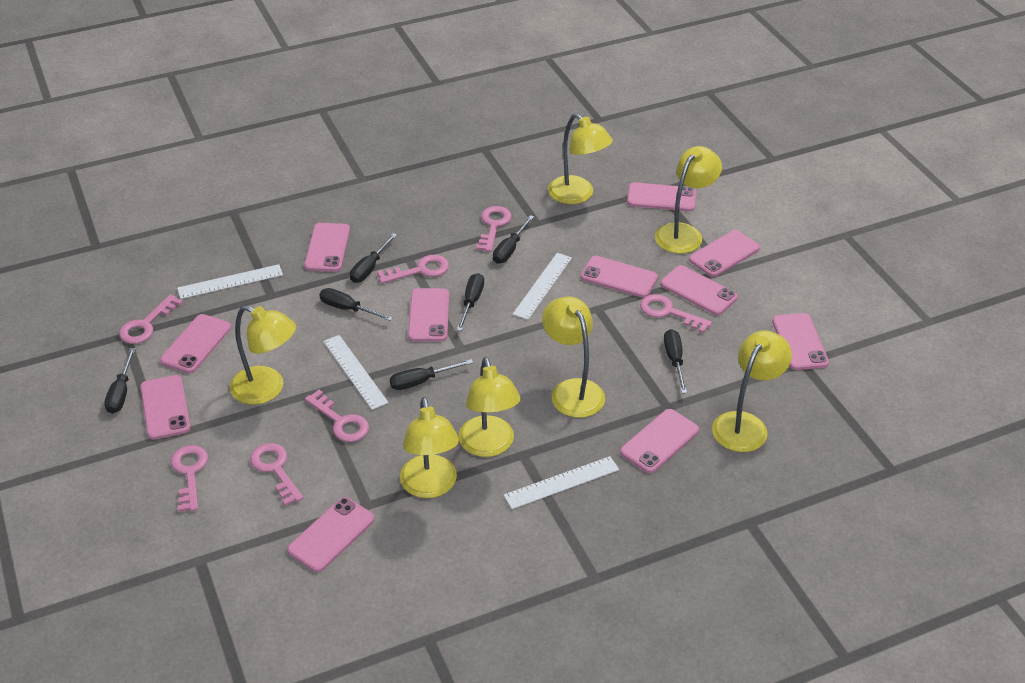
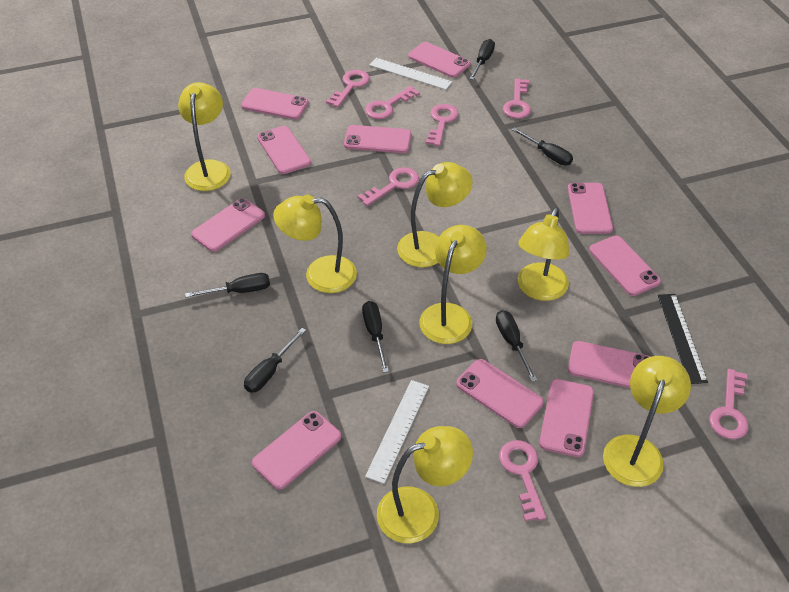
black ruler: none = 0 -> [658,294,708,384] = 1
black screwdriver: [104,348,136,414] [319,288,393,321] [350,233,397,283] [390,359,473,390] [457,273,484,331] [493,215,534,264] [664,329,687,393] = 7 -> [185,273,270,298] [244,328,306,393] [362,301,389,373] [470,39,495,80] [496,310,537,382] [512,127,573,166] = 6
white ruler: [177,264,283,299] [323,335,389,410] [504,456,619,509] [513,253,572,320] = 4 -> [365,380,429,484] [370,58,452,90] = 2

